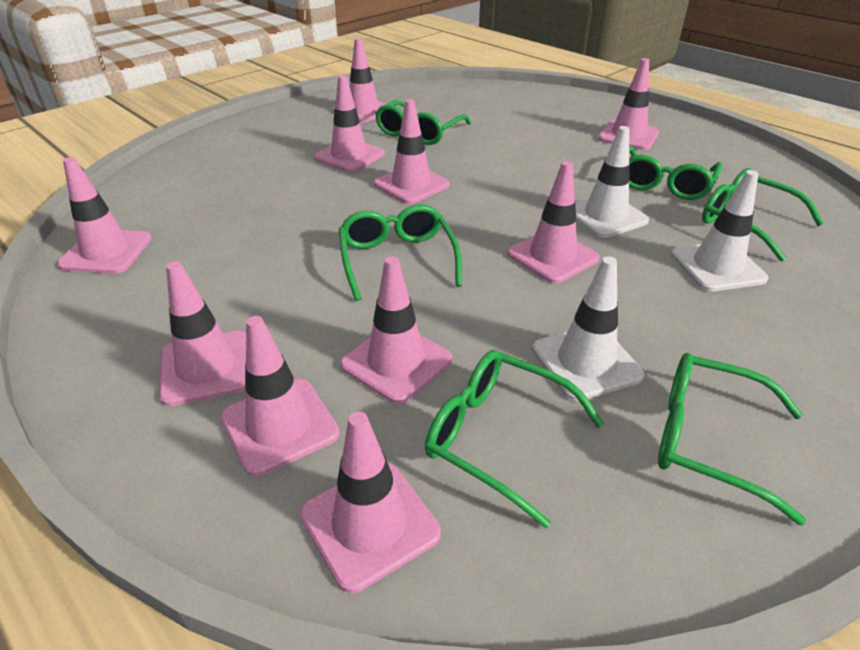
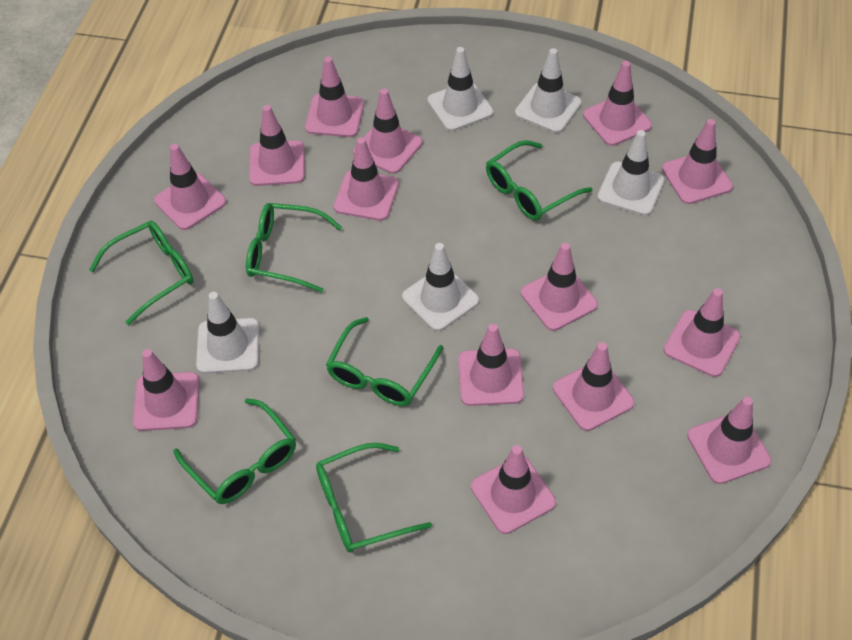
pink traffic cone: [57,157,152,274] [159,261,246,406] [220,316,340,477] [300,412,441,593] [314,75,385,172] [333,38,386,123] [340,256,452,404] [374,99,450,204] [507,161,599,284] [598,58,659,150] = 10 -> [133,349,200,431] [154,144,226,230] [249,105,305,186] [305,57,364,137] [334,137,399,221] [353,89,422,174] [458,324,524,406] [471,445,556,534] [521,243,598,331] [553,342,634,431] [583,61,652,146] [662,119,733,204] [663,288,741,377] [687,397,771,484] = 14
white traffic cone: [532,256,644,401] [575,126,649,238] [671,170,768,292] = 3 -> [196,292,259,374] [402,243,479,331] [427,47,494,131] [515,48,582,133] [597,130,665,216] = 5

